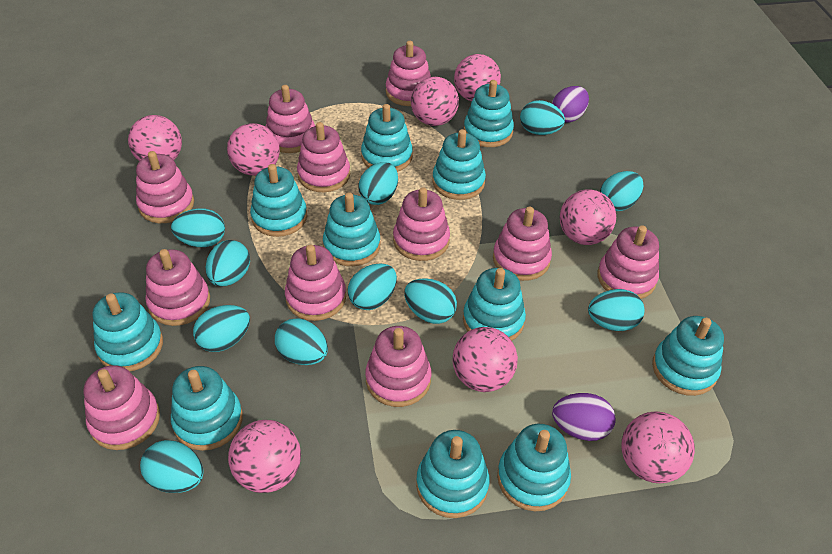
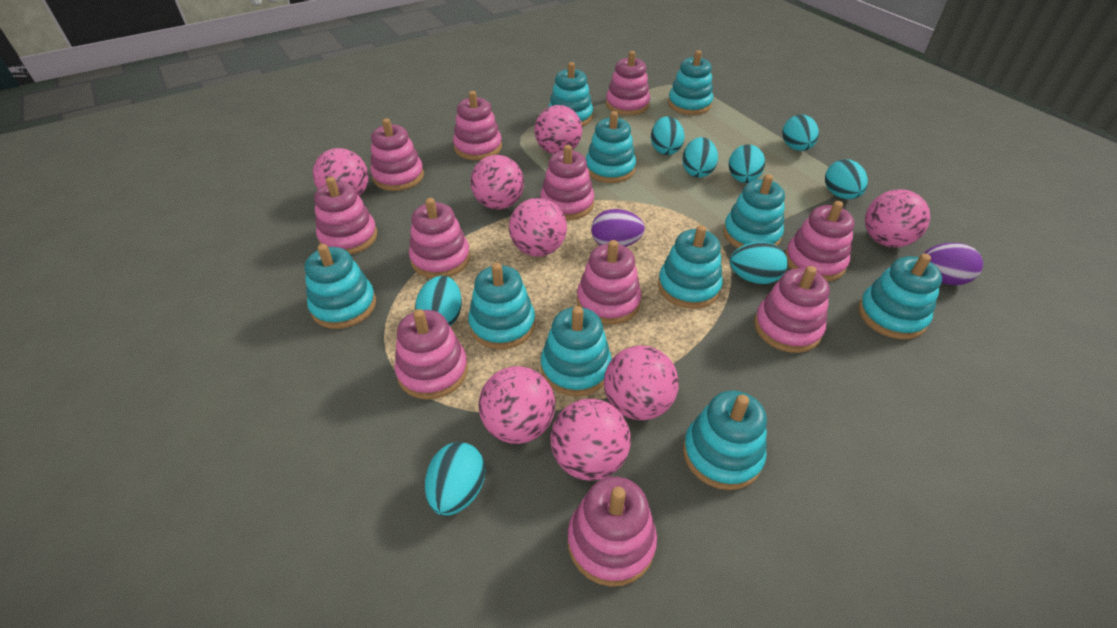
turquoise egg: [140,440,204,493] [171,208,225,247] [193,305,250,352] [206,240,250,286] [275,318,328,365] [348,264,397,310] [358,162,398,205] [404,278,457,324] [520,100,565,135] [588,289,645,331] [600,171,644,211] = 11 -> [415,276,462,326] [425,442,486,516] [651,116,685,155] [682,137,718,178] [729,144,765,183] [730,242,788,284] [782,114,819,151] [825,159,868,199] = 8
turquoise stacking toy: [93,292,163,371] [171,366,243,451] [250,164,307,237] [323,193,380,266] [361,104,413,172] [416,430,489,518] [432,129,486,200] [463,268,526,341] [464,80,514,147] [497,424,571,511] [652,316,724,396] = 11 -> [304,244,376,329] [468,263,535,349] [541,306,612,396] [548,62,593,126] [586,111,636,183] [658,225,723,309] [668,50,713,115] [683,390,767,490] [723,174,785,248] [858,254,942,339] = 10

